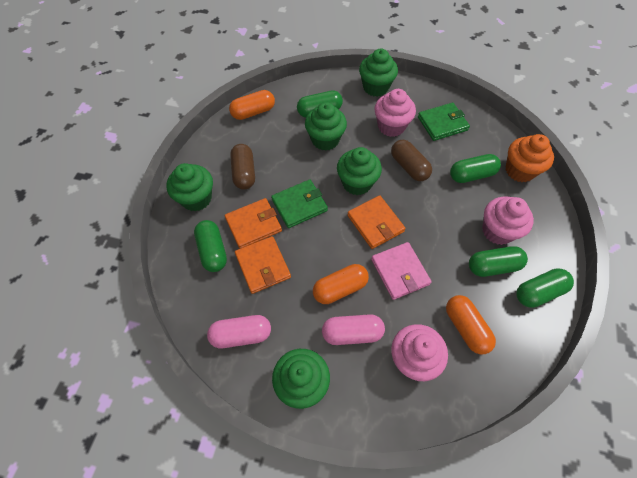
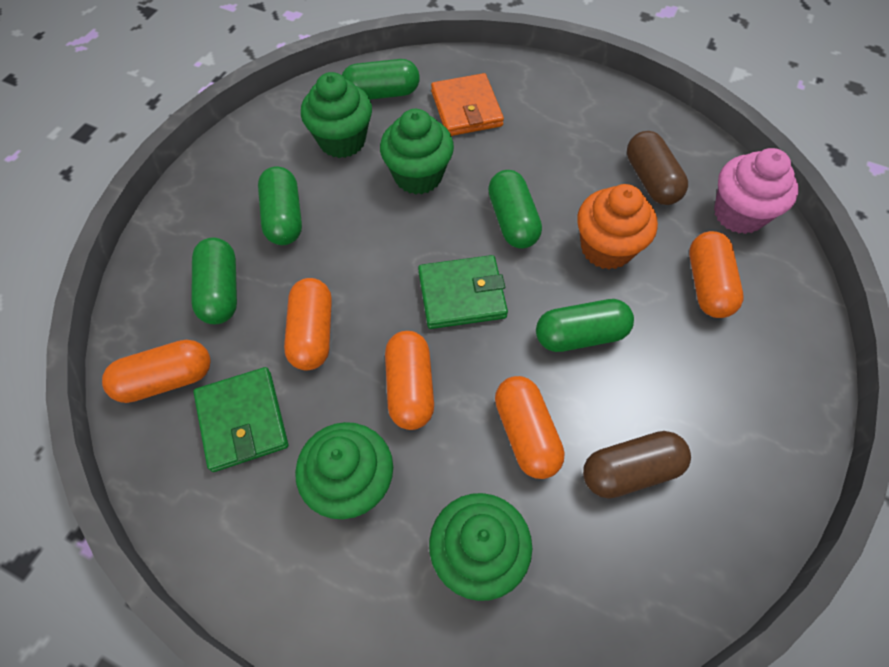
green cupcake: [167,163,213,211] [272,349,330,409] [305,102,347,151] [337,147,382,195] [359,48,398,97] = 5 -> [295,422,393,519] [301,72,372,158] [380,109,454,195] [429,493,532,601] = 4
orange capsule: [229,90,275,120] [313,264,369,304] [446,295,496,354] = 3 -> [102,340,211,403] [284,278,332,370] [385,331,434,430] [495,376,565,479] [689,231,744,318] = 5
orange wallet: [225,198,282,249] [235,236,291,294] [347,196,406,249] = 3 -> [431,73,504,136] = 1
pink capsule: [207,315,271,348] [322,314,385,345] = 2 -> none = 0
pink cupcake: [374,89,416,137] [391,324,448,381] [482,197,534,245] = 3 -> [714,148,798,234] = 1
pink wallet: [371,242,432,300] = 1 -> none = 0

